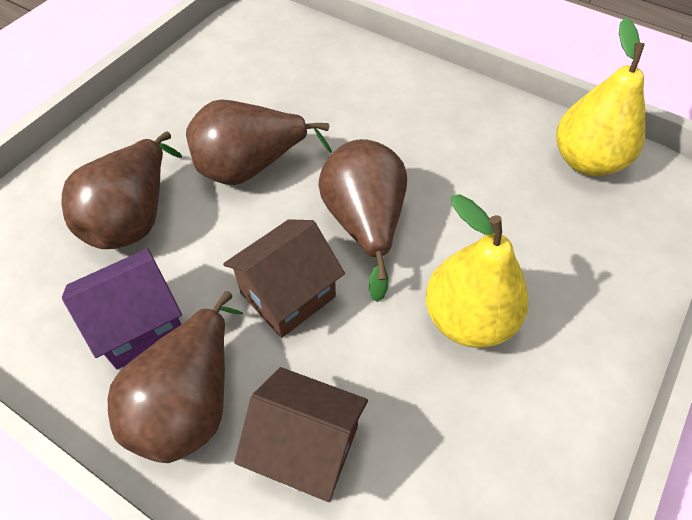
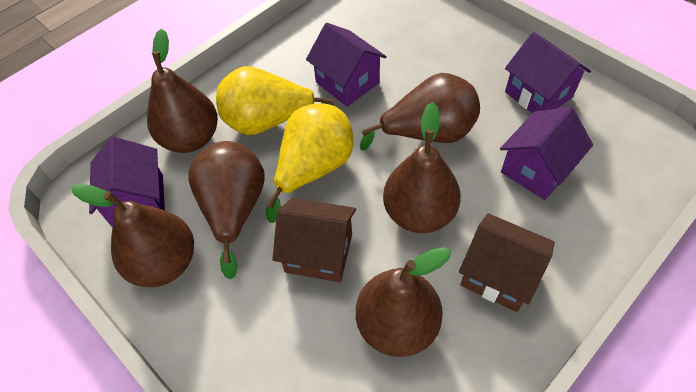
brown pear: [62,131,183,249] [108,291,243,463] [186,99,332,185] [318,139,407,302] = 4 -> [71,184,194,287] [147,29,218,153] [188,141,265,279] [356,247,451,357] [360,73,480,151] [383,102,461,233] = 6
purple house: [62,248,182,369] = 1 -> [89,136,165,228] [306,23,387,107] [500,107,593,200] [505,32,591,113] = 4

